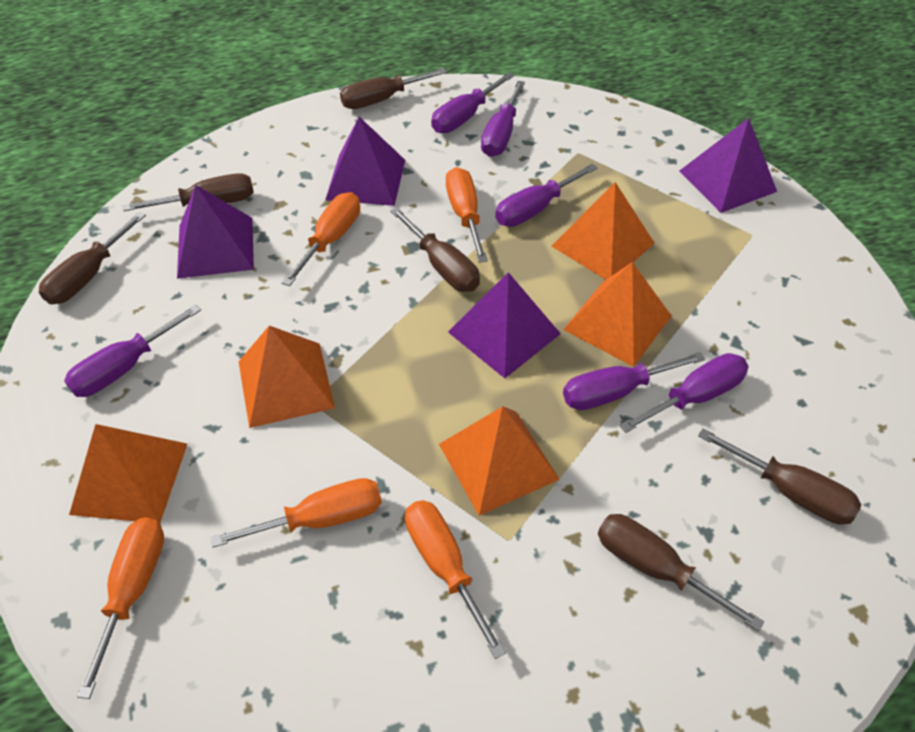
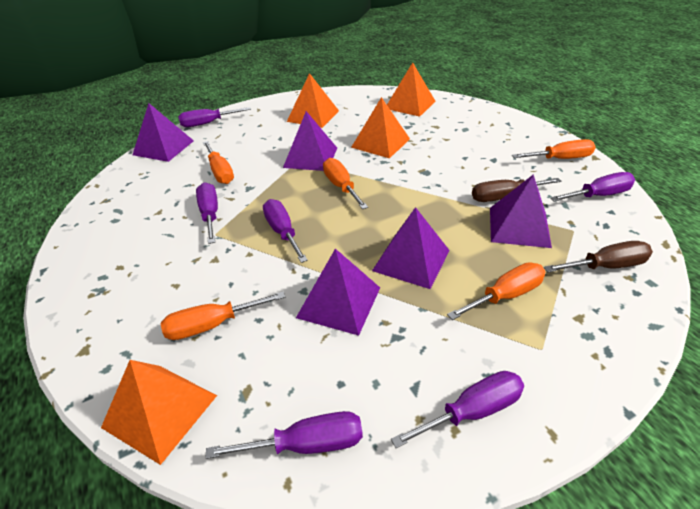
brown screwdriver: [39,212,146,304] [123,173,254,211] [340,68,447,109] [390,207,480,292] [598,514,764,632] [698,428,861,525] = 6 -> [472,178,561,202] [544,241,653,273] = 2
orange pyramid: [69,424,187,523] [238,326,335,428] [439,406,560,516] [552,182,654,280] [563,262,671,367] = 5 -> [101,360,217,465] [287,73,339,128] [351,97,410,158] [387,62,436,117] = 4
purple pyramid: [177,185,254,279] [325,117,405,206] [448,272,561,378] [680,118,777,213] = 4 -> [133,103,194,162] [283,111,337,171] [296,249,380,336] [372,207,450,289] [490,174,552,248] = 5

